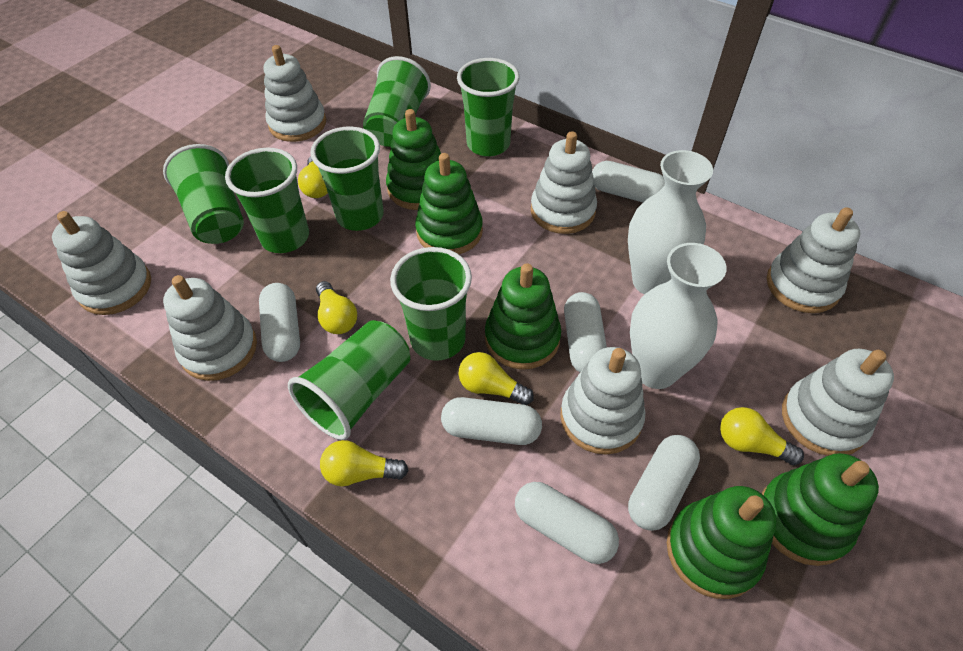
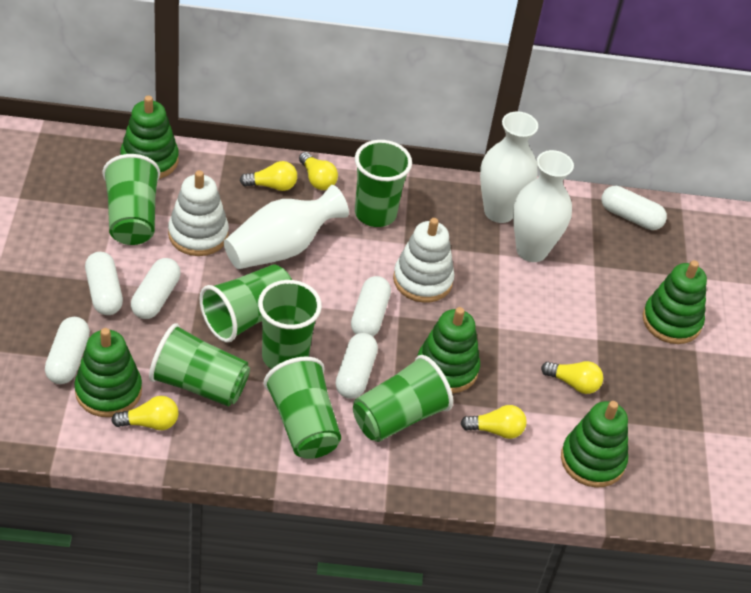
white stacking toy: [52,211,151,315] [163,275,257,381] [264,45,326,142] [531,131,597,234] [560,347,645,455] [767,207,860,313] [782,349,894,456] = 7 -> [168,170,229,256] [393,218,454,303] = 2
white vase: [628,150,713,294] [630,243,727,389] = 2 -> [224,185,349,269] [480,111,538,223] [513,150,574,262] = 3

